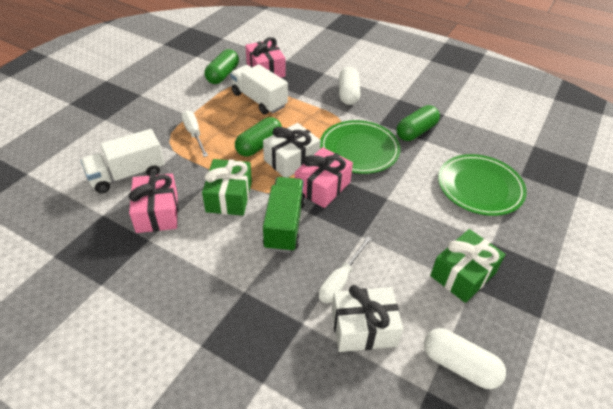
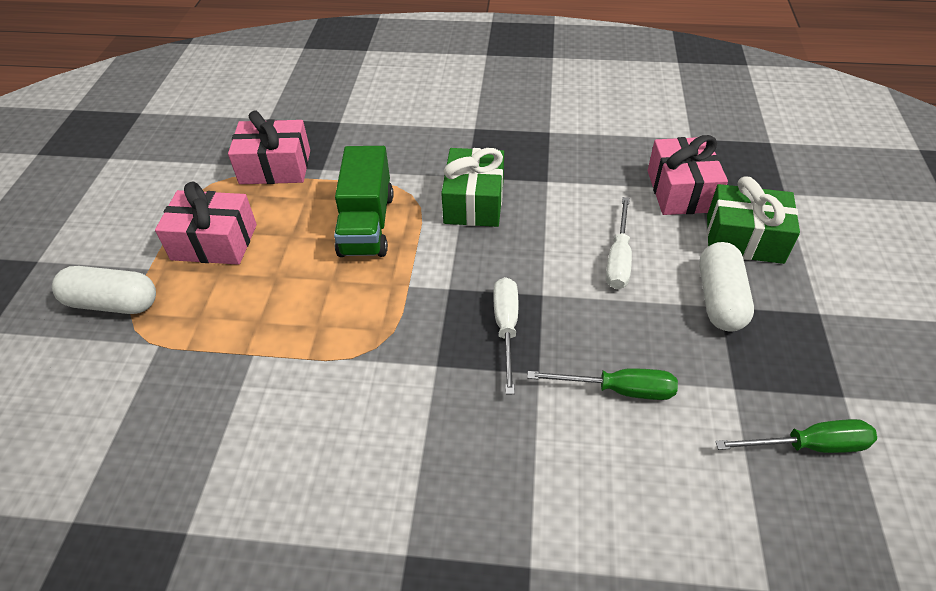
green capsule: [204,49,239,84] [235,117,282,157] [396,105,440,141] = 3 -> none = 0
green plate: [320,120,401,174] [438,154,527,216] = 2 -> none = 0
green screwdriver: none = 0 -> [527,368,678,400] [715,419,877,453] = 2
white gift: [263,123,321,178] [332,285,403,352] = 2 -> none = 0
white truck: [81,129,165,193] [230,64,288,114] = 2 -> none = 0

